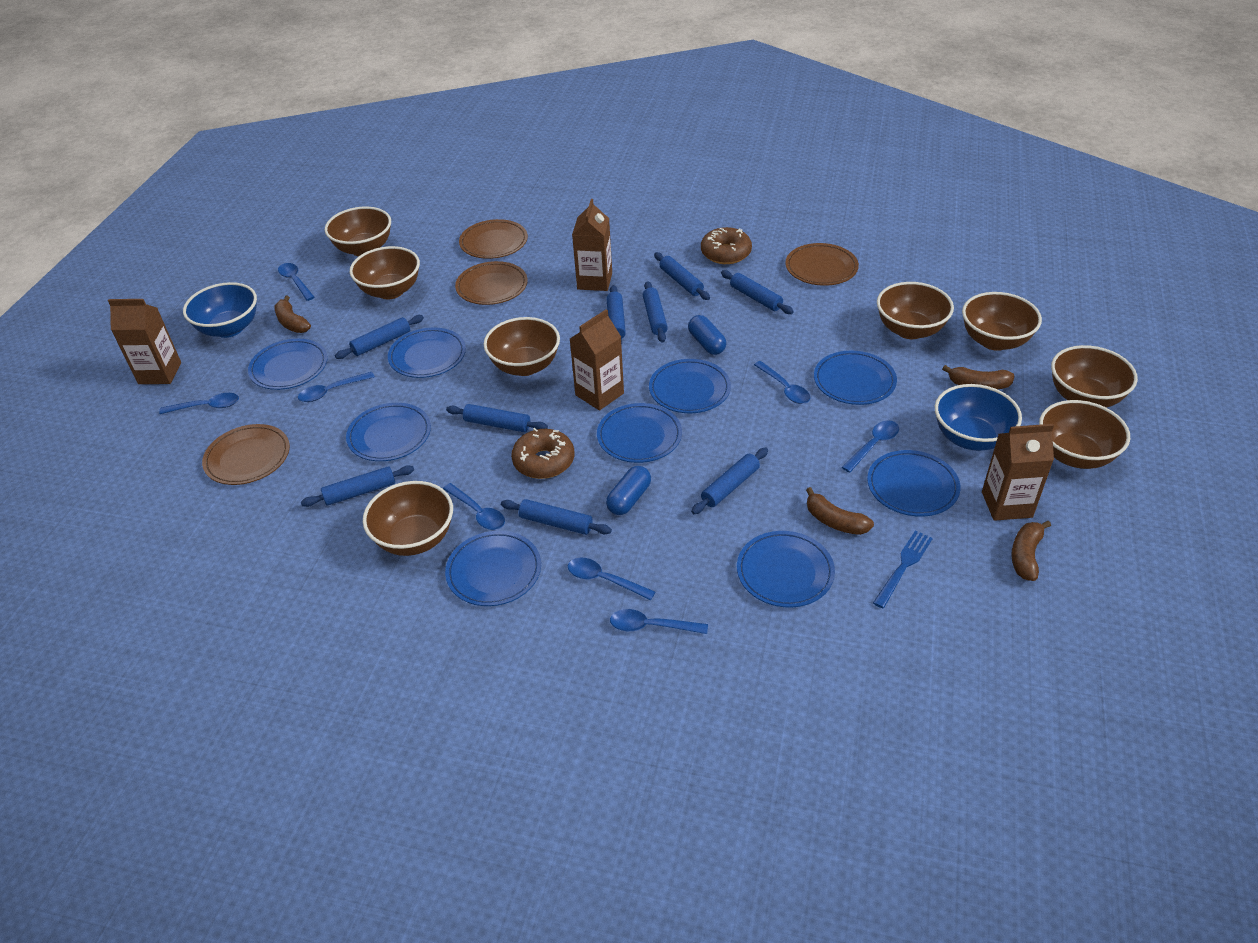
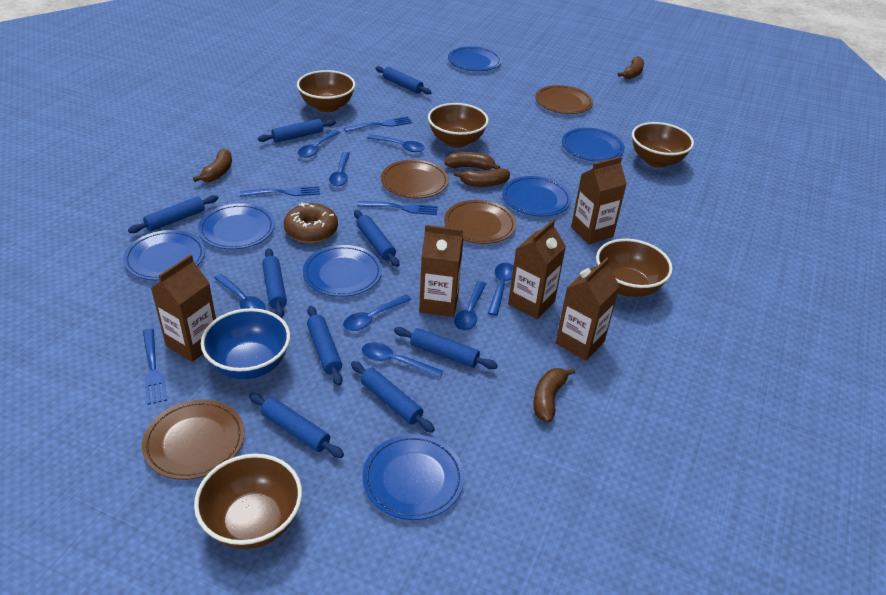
blue bowl: [183,282,257,338] [935,384,1022,451] = 2 -> [201,308,290,379] = 1
blue capsule: [606,466,651,515] [688,315,726,355] = 2 -> none = 0
blue fork: [873,531,933,608] = 1 -> [143,329,167,405] [240,186,320,197] [344,116,412,132] [358,201,438,215] = 4
blue plate: [248,339,327,390] [346,403,431,461] [388,327,466,378] [445,531,541,606] [597,403,682,463] [649,359,731,413] [737,531,835,607] [814,351,897,405] [867,450,960,517] = 9 -> [123,230,205,280] [198,203,275,249] [303,245,382,297] [363,434,464,520] [448,46,502,71] [502,176,571,217] [562,128,625,162] = 7
brown banana: [275,296,311,333] [806,487,874,535] [942,365,1015,390] [1011,521,1051,581] = 4 -> [193,149,232,182] [444,152,500,170] [454,168,510,187] [533,368,575,422] [618,56,644,79] = 5
brown bowl: [325,207,391,256] [350,246,420,299] [363,481,453,556] [483,317,560,376] [877,282,954,339] [962,292,1042,351] [1039,400,1130,469] [1051,345,1138,408] = 8 -> [194,454,302,549] [297,70,356,112] [428,103,489,148] [596,239,673,297] [632,122,694,168] = 5
brown carton: [108,299,181,384] [570,309,624,411] [572,199,612,291] [982,424,1054,521] = 4 -> [151,254,216,362] [419,225,463,317] [508,219,566,319] [556,258,620,361] [571,156,627,244] = 5
brown donut: [511,428,574,479] [701,227,752,264] = 2 -> [284,203,338,243] = 1

